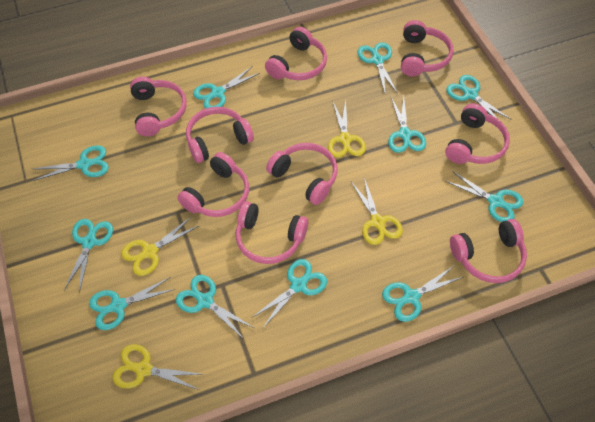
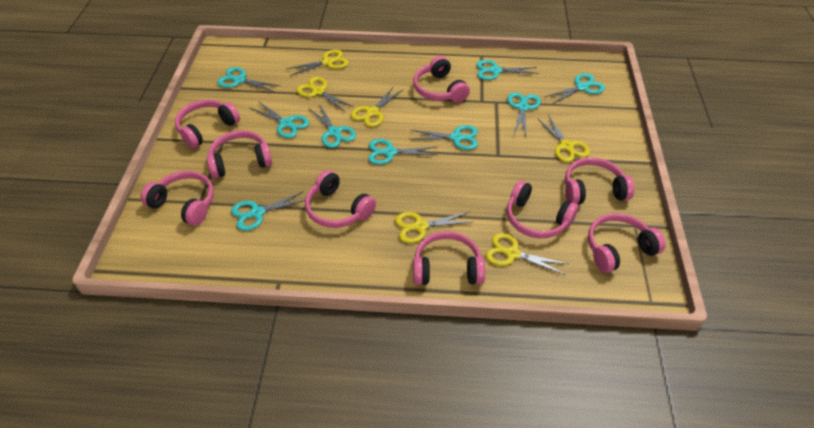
turquoise scissors: [33,145,109,181] [64,219,113,293] [89,277,175,330] [176,275,254,339] [193,66,260,109] [253,259,327,328] [357,43,398,94] [382,265,463,322] [388,97,426,153] [445,171,523,222] [446,75,512,120] = 11 -> [217,67,281,92] [231,191,305,231] [250,101,309,138] [309,105,356,148] [368,139,437,165] [410,125,478,150] [476,60,539,80] [507,92,541,135] [544,73,605,104] = 9
yellow scissors: [112,344,204,390] [121,216,200,276] [328,100,366,158] [351,178,403,245] = 4 -> [286,50,349,76] [297,77,354,112] [351,86,403,127] [395,212,471,243] [486,233,568,275] [537,115,590,162] = 6

